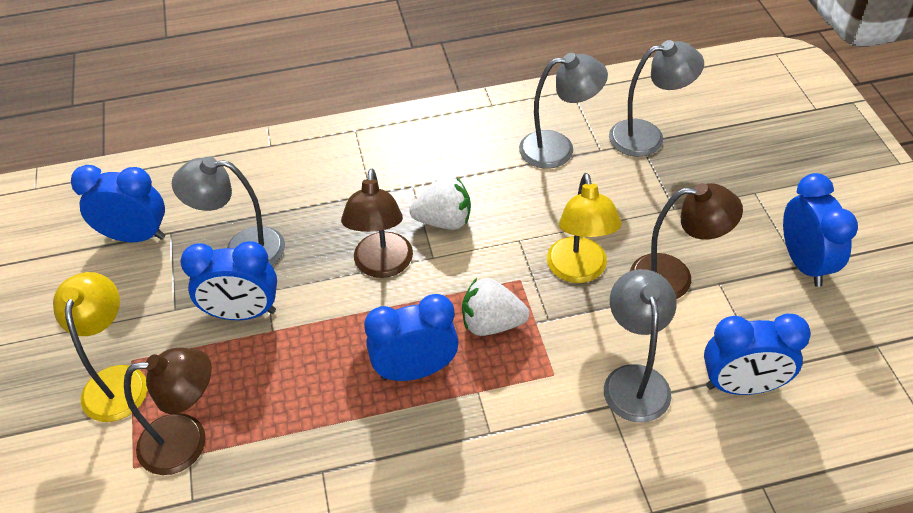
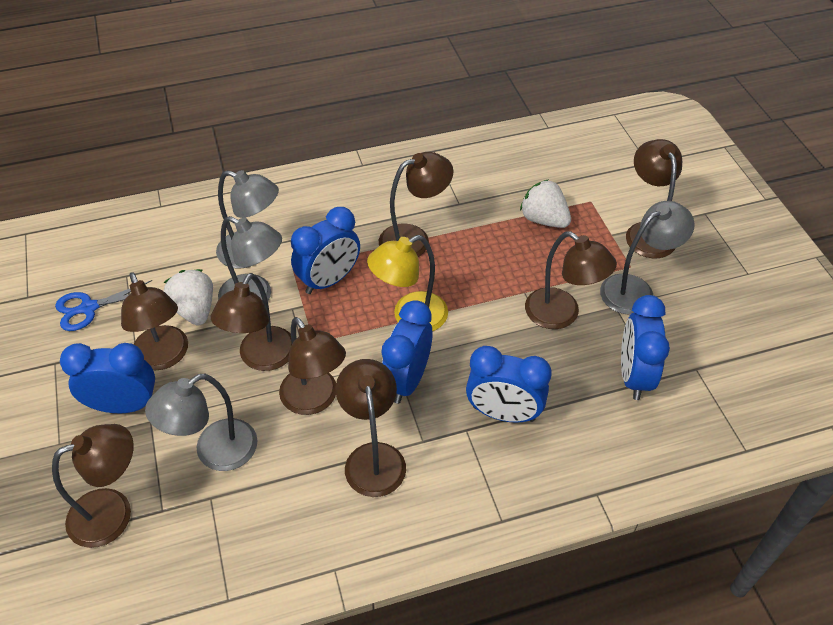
blue scissors: none = 0 -> [55,280,152,331] = 1
brown lamp: [124,347,212,475] [341,169,413,278] [630,183,743,299] = 3 -> [52,424,134,548] [121,272,188,370] [211,273,292,371] [279,317,346,415] [336,359,406,497] [379,152,453,257] [525,231,617,329] [626,139,682,259] = 8
yellow lamp: [53,272,148,422] [547,173,622,283] = 2 -> [367,235,448,332] = 1

